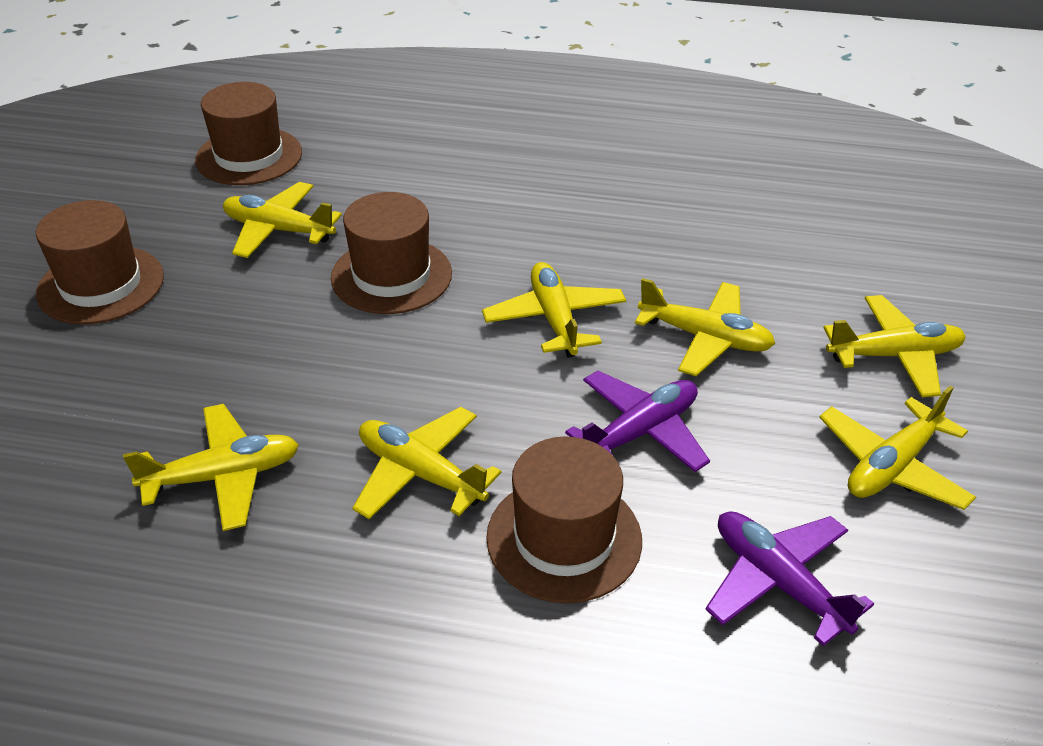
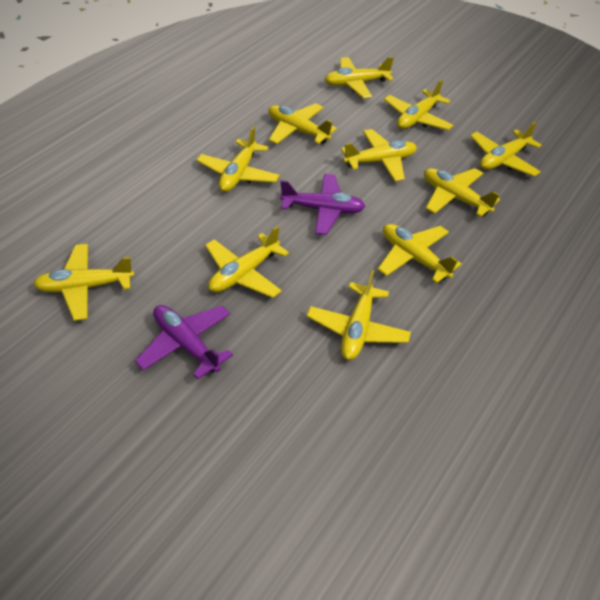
brown hat: [36,200,164,324] [195,82,302,185] [331,192,452,314] [486,436,642,603] = 4 -> none = 0
yellow plane: [123,404,299,531] [223,182,342,258] [353,407,501,519] [482,262,626,358] [635,278,776,376] [819,386,976,510] [823,295,966,397] = 7 -> [33,244,134,321] [196,126,280,192] [205,226,289,298] [269,103,337,144] [306,270,411,360] [325,57,394,99] [341,129,417,181] [378,224,462,283] [384,79,454,130] [424,168,500,217] [470,122,542,177] = 11

